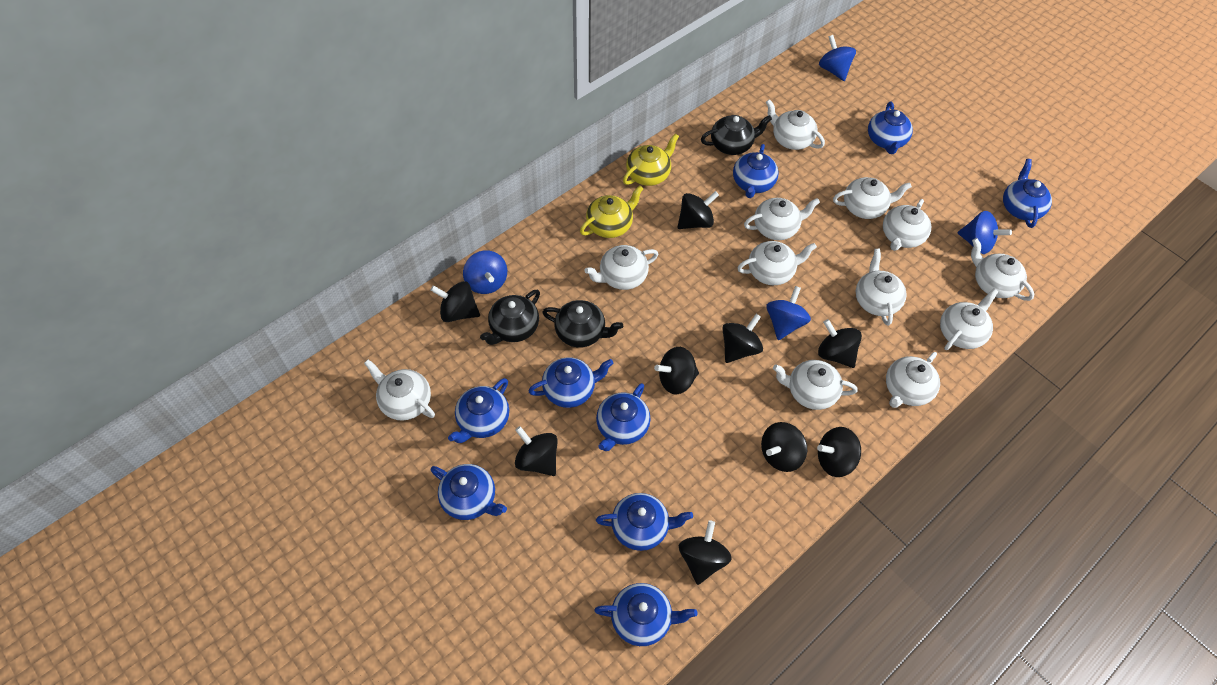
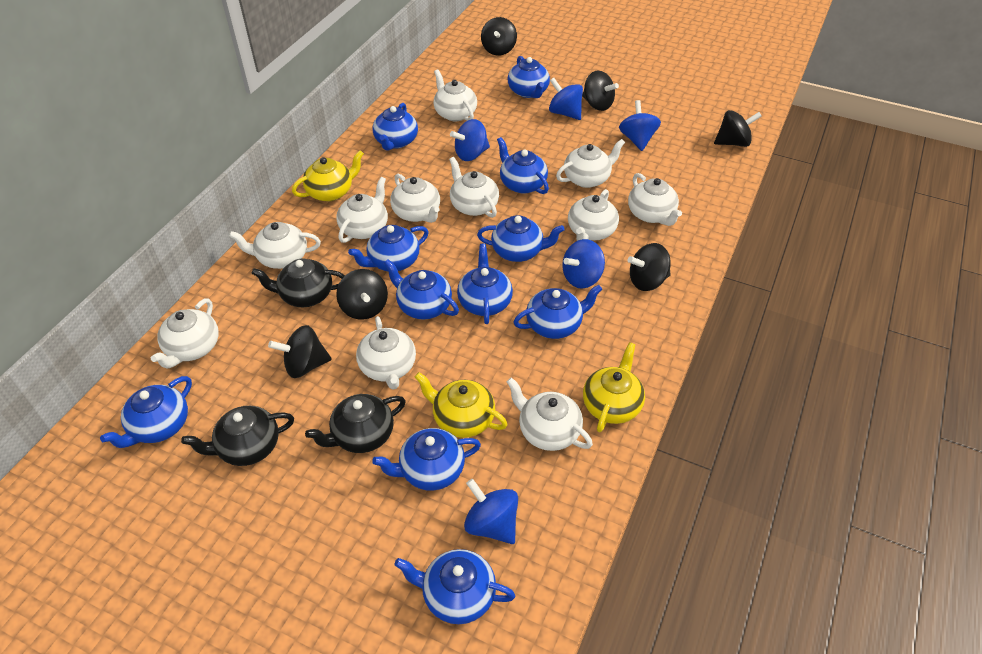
black spinning top: [430,281,480,322] [515,426,558,476] [654,347,699,394] [677,191,719,229] [679,520,732,585] [722,314,763,363] [761,422,807,472] [817,427,861,477] [818,319,862,368] = 9 -> [268,325,332,378] [336,269,388,320] [481,17,517,56] [582,70,619,111] [628,243,671,291] [714,110,762,147] = 6
blue spinning top: [463,250,507,294] [766,286,811,340] [819,35,856,81] [958,211,1012,254] = 4 -> [450,119,490,161] [464,479,518,544] [549,78,583,120] [562,239,605,289] [619,100,661,151] = 5
blue teapot: [431,464,507,520] [448,378,509,443] [529,357,613,408] [594,583,697,646] [596,383,650,451] [596,493,693,551] [733,144,779,198] [868,102,913,154] [1003,159,1052,228] = 9 -> [100,376,192,448] [348,225,429,271] [372,428,481,491] [373,103,418,151] [384,259,459,319] [394,549,516,624] [457,244,513,324] [477,215,565,262] [497,137,549,194] [508,56,550,98] [513,285,602,339] = 11
white teapot: [364,359,435,421] [585,245,658,290] [737,241,817,285] [744,198,820,240] [766,99,825,150] [773,360,858,410] [833,177,912,219] [856,249,906,326] [883,199,931,251] [886,352,940,408] [940,289,999,350] [971,238,1035,301] = 12 -> [151,298,219,369] [229,222,321,269] [336,177,388,243] [356,316,416,390] [390,174,440,223] [434,69,477,121] [449,157,499,218] [507,378,593,451] [556,139,625,188] [568,189,619,241] [628,173,682,226] = 11
yellow teapot: [580,186,643,238] [623,133,679,186] = 2 -> [292,150,364,201] [415,372,508,438] [583,342,645,432] = 3

